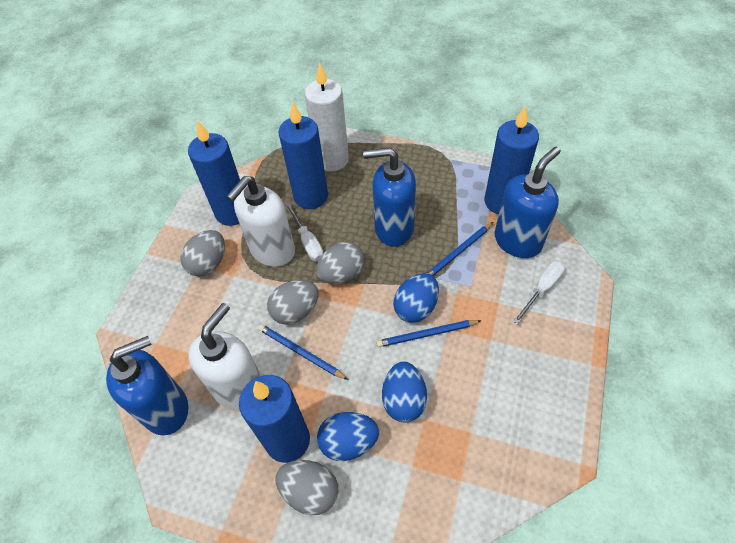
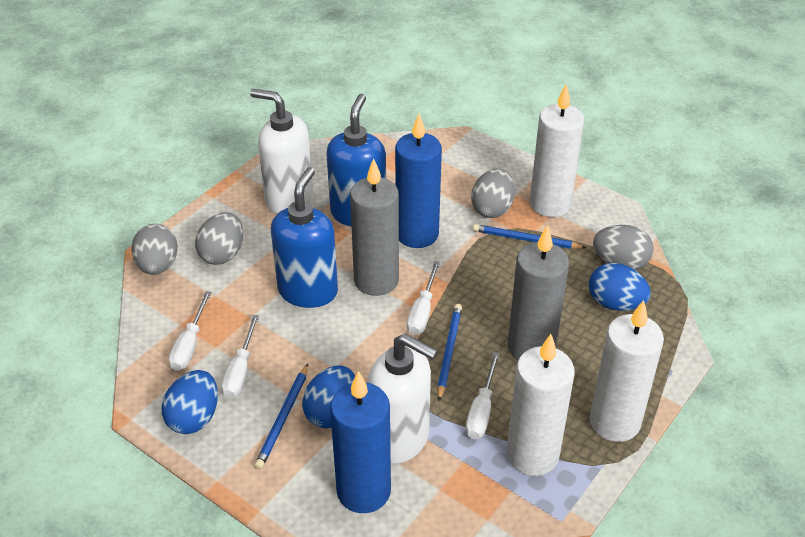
blue candle: [188,120,240,226] [239,375,310,463] [279,102,328,209] [484,106,539,214] = 4 -> [330,371,391,513] [395,114,442,248] = 2
blue soap dispenser: [106,336,188,435] [363,147,416,247] [494,147,561,258] = 3 -> [271,167,338,308] [326,94,386,226] = 2
grey candle: none = 0 -> [350,158,399,296] [508,225,569,361] = 2
white candle: [305,62,349,171] = 1 -> [507,334,575,476] [530,84,584,217] [590,300,664,442] = 3
white screwdriver: [285,202,323,261] [513,261,565,324] = 2 -> [169,291,211,371] [221,315,259,398] [407,261,440,335] [465,352,500,439] = 4

